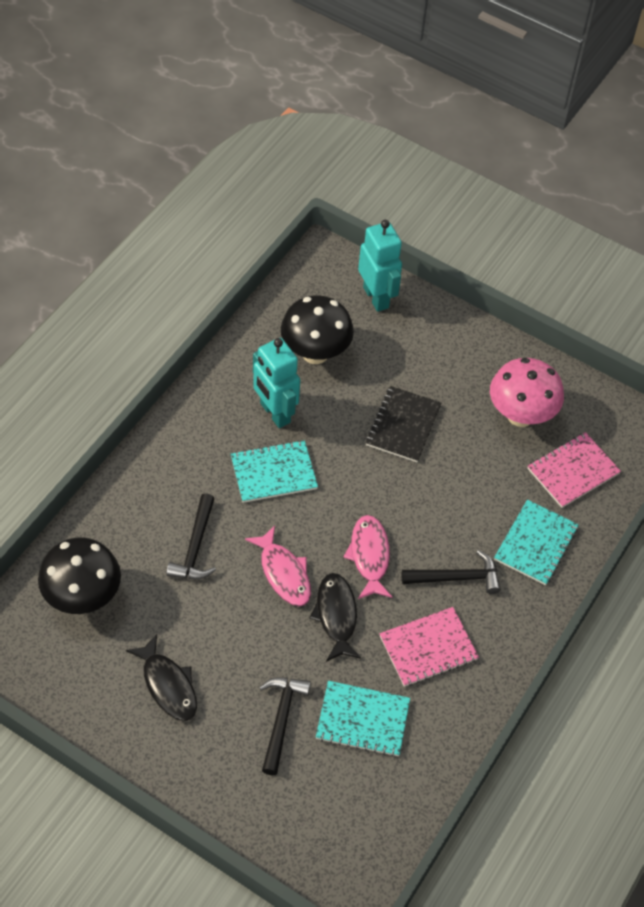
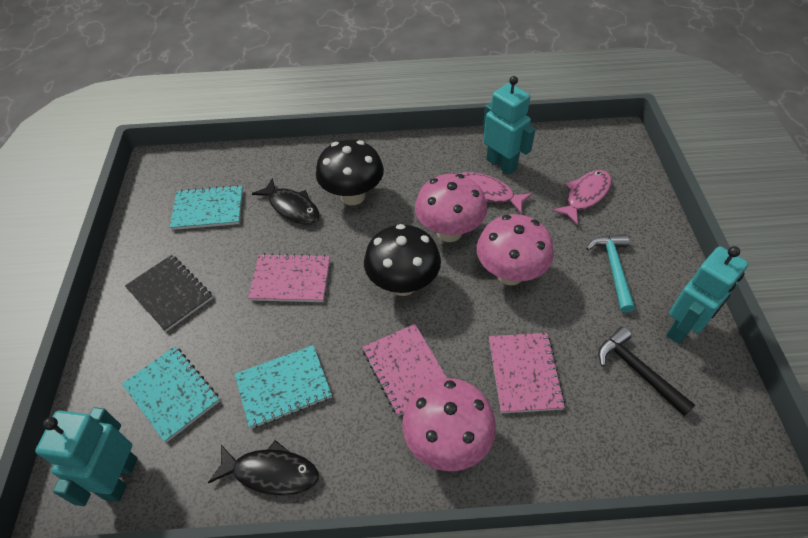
black hammer: [166,493,216,579] [259,677,311,775] [402,550,501,594] = 3 -> [598,327,695,416] = 1
pink mushroom: [490,358,564,427] = 1 -> [402,378,496,471] [415,174,487,242] [477,214,554,285] = 3
pink notebook: [379,607,479,687] [527,432,621,508] = 2 -> [248,253,330,302] [362,324,447,416] [489,333,565,413] = 3
turquoise hammer: none = 0 -> [586,234,635,313] = 1
turquoise robot: [253,338,300,428] [358,220,402,312] = 2 -> [35,407,138,506] [483,76,536,175] [666,246,748,344] = 3

